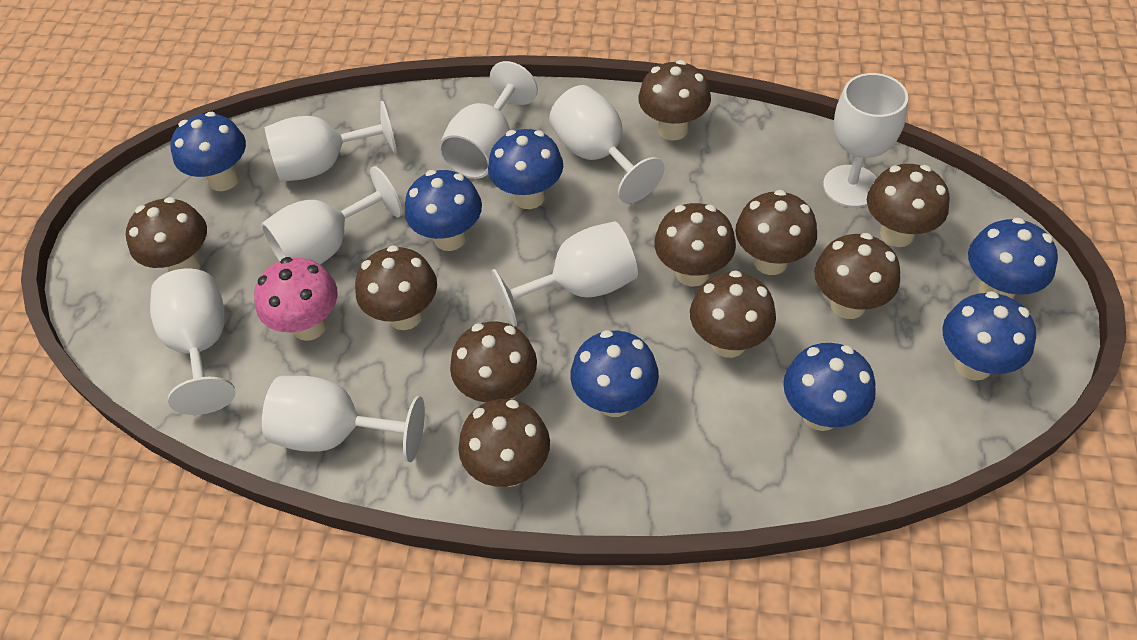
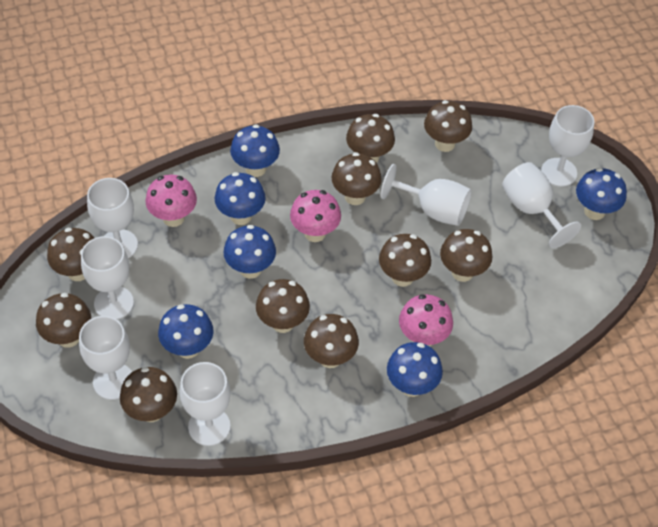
blue mushroom: [170,112,246,191] [405,170,482,251] [488,129,563,209] [570,330,659,417] [783,343,876,431] [942,291,1036,381] [968,217,1058,299] = 7 -> [158,304,213,359] [215,172,266,225] [223,225,276,279] [230,124,280,177] [387,342,443,397] [576,168,627,220] = 6
pink mushroom: [254,257,338,341] = 1 -> [146,175,197,227] [290,190,341,242] [399,294,453,346] = 3
white goblet: [150,269,236,415] [261,166,403,264] [262,376,425,462] [265,101,397,182] [439,61,538,179] [491,221,638,326] [549,85,665,203] [823,73,908,207] = 8 -> [79,316,132,400] [81,236,134,320] [87,178,138,258] [180,362,231,446] [381,164,472,226] [502,162,581,248] [541,105,595,187] = 7

